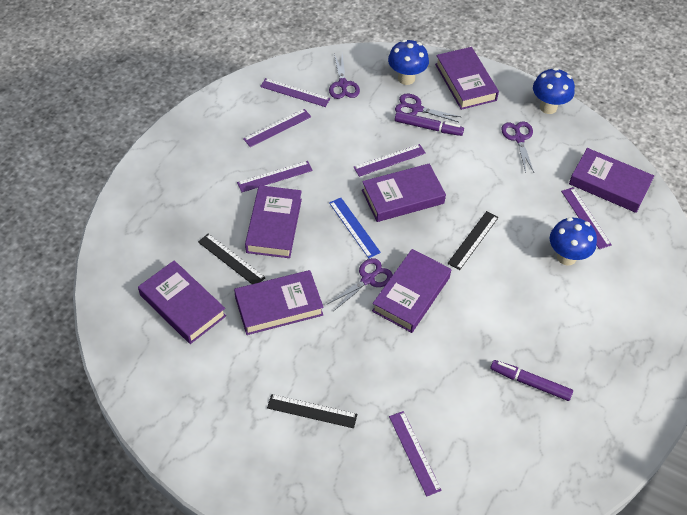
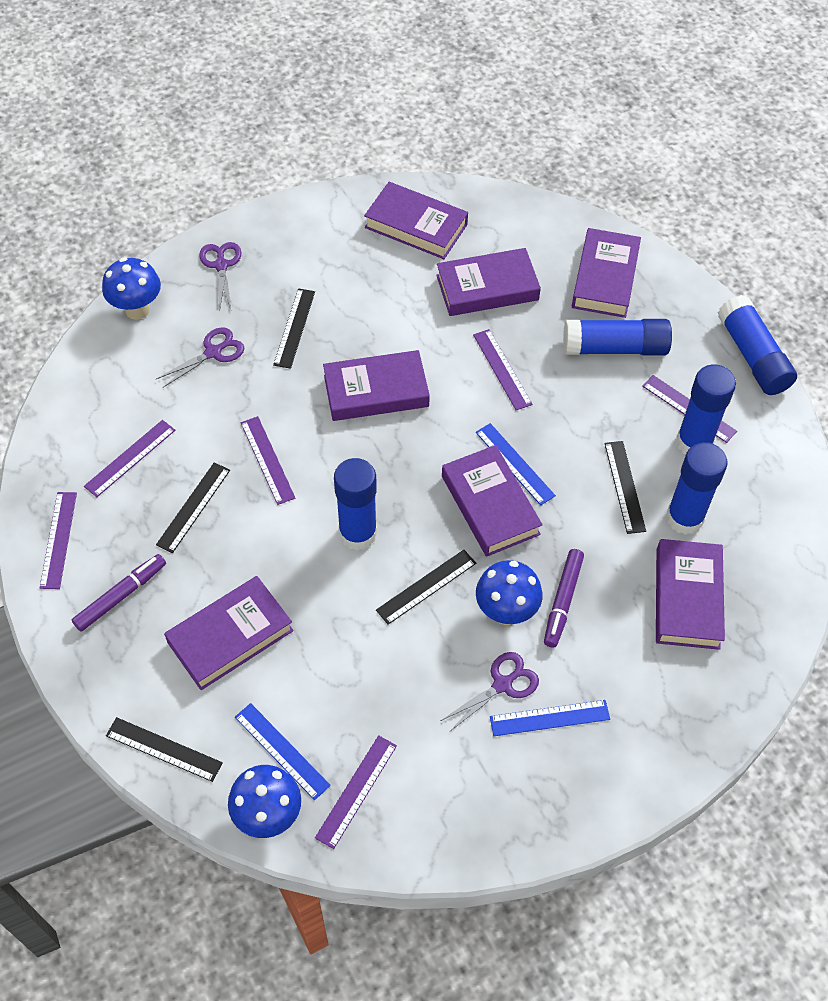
black ruler: [198,234,266,284] [267,394,357,428] [447,211,499,270] = 3 -> [106,717,223,782] [156,463,230,553] [273,288,315,369] [376,550,476,625] [605,441,646,534] = 5
blue glue stick: none = 0 -> [334,458,377,550] [563,319,672,356] [666,442,728,535] [676,365,736,454] [718,295,797,395] = 5
blue ruler: [329,198,381,258] = 1 -> [235,703,331,800] [476,423,556,506] [490,700,610,736] = 3
purple scissors: [328,258,393,311] [329,54,360,99] [395,94,461,122] [501,121,534,173] = 4 -> [156,327,244,388] [199,242,242,312] [441,652,539,732] = 3

